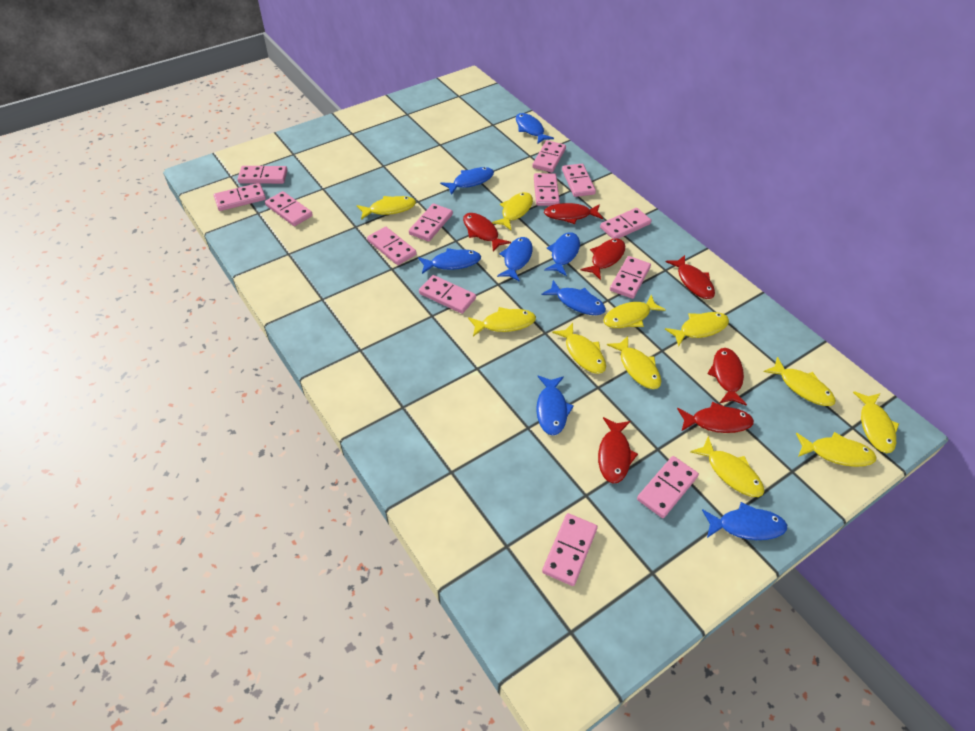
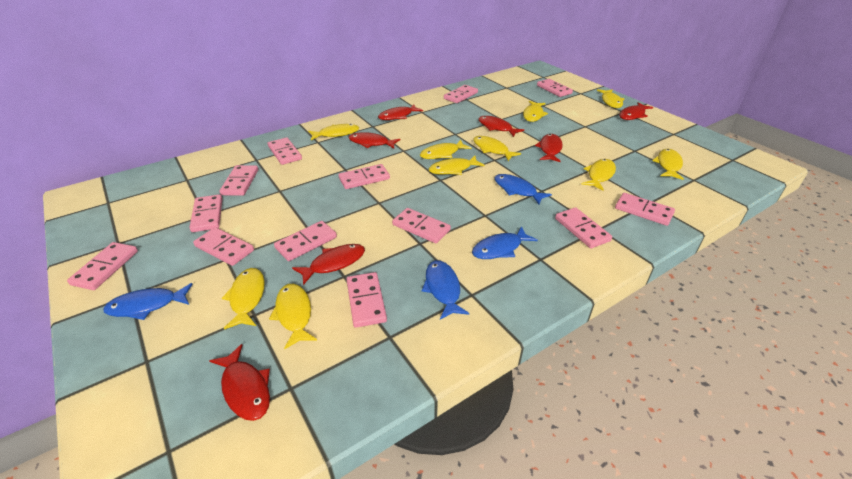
blue fish: [418,248,481,274] [440,167,494,195] [497,237,533,282] [516,113,554,144] [536,376,574,436] [541,280,606,315] [544,232,580,276] [702,502,787,540] = 8 -> [103,283,193,320] [422,260,469,319] [472,226,538,259] [494,174,552,204] = 4
yellow fish: [357,196,416,220] [468,307,536,336] [492,192,533,230] [552,323,606,374] [603,295,666,328] [607,336,662,389] [665,312,729,347] [690,436,764,497] [763,357,836,406] [796,432,877,467] [853,391,899,453] = 11 -> [222,268,265,329] [269,284,317,350] [308,124,359,140] [420,140,471,159] [429,156,485,175] [473,136,521,161] [523,101,548,122] [582,159,616,191] [597,89,624,108] [652,149,684,180] = 10

